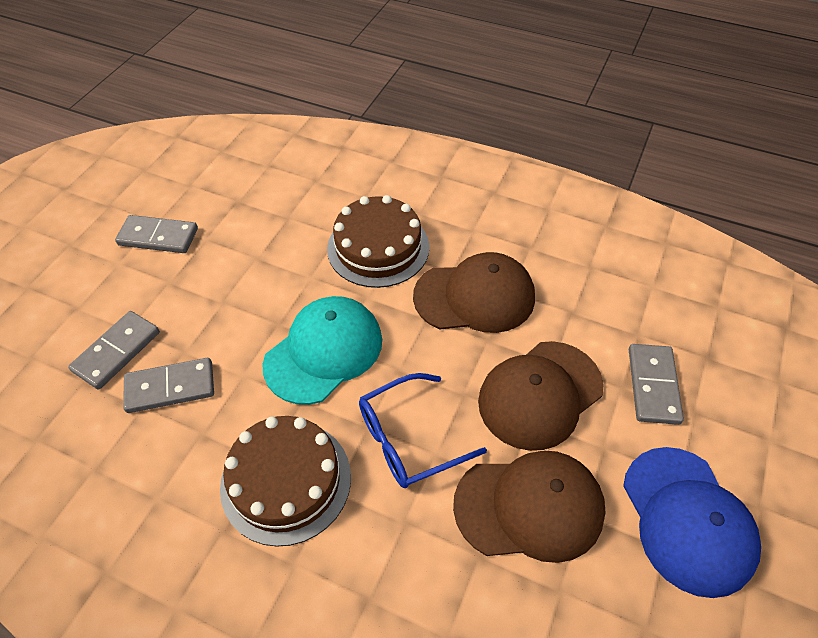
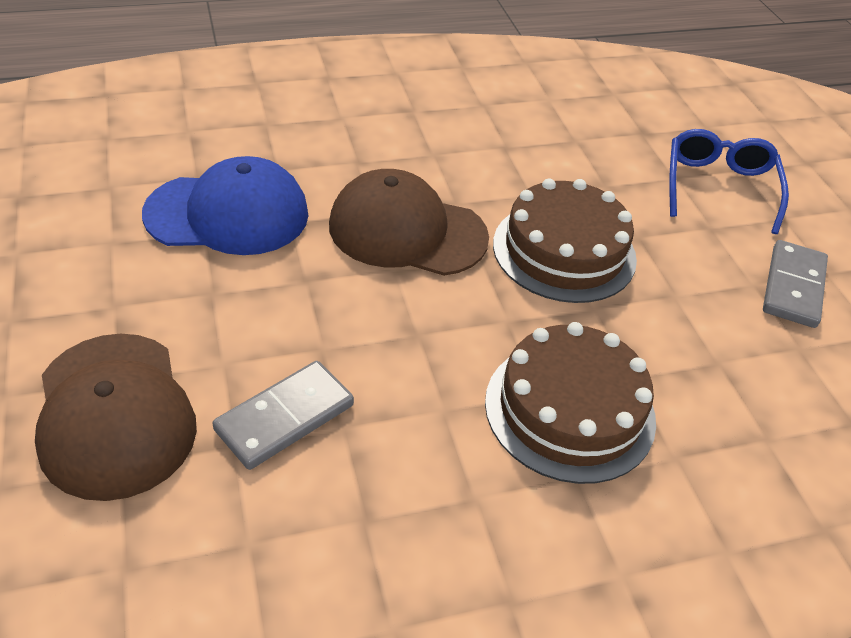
brown cap: [413,252,535,333] [453,451,606,563] [478,341,604,451] = 3 -> [35,334,197,501] [329,169,489,276] = 2
grey domino: [68,311,160,390] [115,215,198,253] [123,358,214,413] [629,344,684,425] = 4 -> [212,361,354,470] [763,240,828,328] = 2
turquoise cap: [262,296,382,405] = 1 -> none = 0

